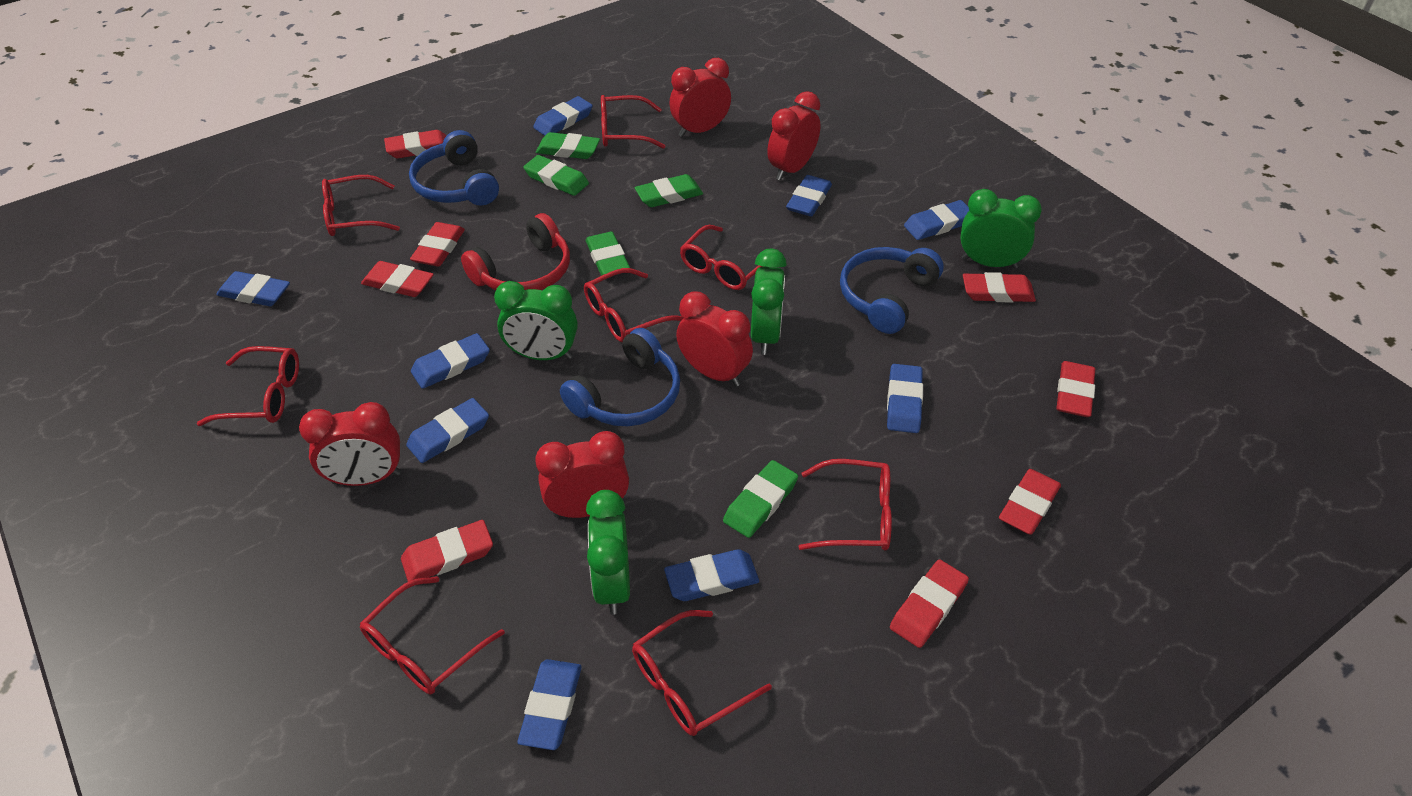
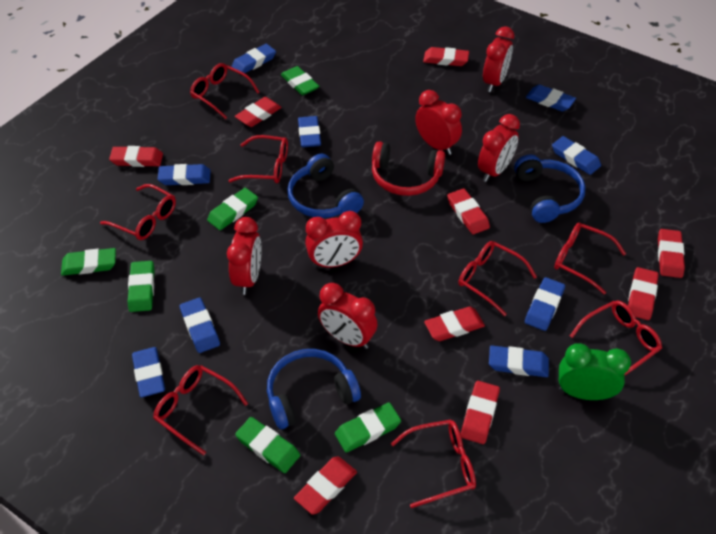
green clock: [494,281,578,360] [586,490,630,615] [751,248,787,355] [960,189,1042,268] = 4 -> [559,343,631,400] = 1
green eraser: [523,155,589,196] [536,132,600,159] [586,232,630,276] [635,174,703,207] [723,460,798,538] = 5 -> [61,248,116,276] [128,261,155,312] [207,188,258,230] [235,417,300,473] [281,66,319,95] [335,402,401,453] = 6
red clock: [299,402,401,486] [536,431,629,518] [669,58,731,137] [676,292,753,386] [767,91,821,181] = 5 -> [227,217,262,295] [305,211,363,268] [318,283,377,349] [415,90,462,155] [478,114,520,182] [483,27,514,92] = 6
red eraser: [361,261,434,297] [384,130,447,158] [401,520,493,582] [410,222,465,267] [890,559,969,648] [963,272,1036,303] [999,469,1061,535] [1056,361,1095,417] = 8 -> [109,146,163,167] [235,97,282,127] [294,457,357,515] [423,47,469,66] [424,307,485,341] [447,188,490,234] [461,381,500,444] [628,267,659,320] [658,229,685,278] = 9

